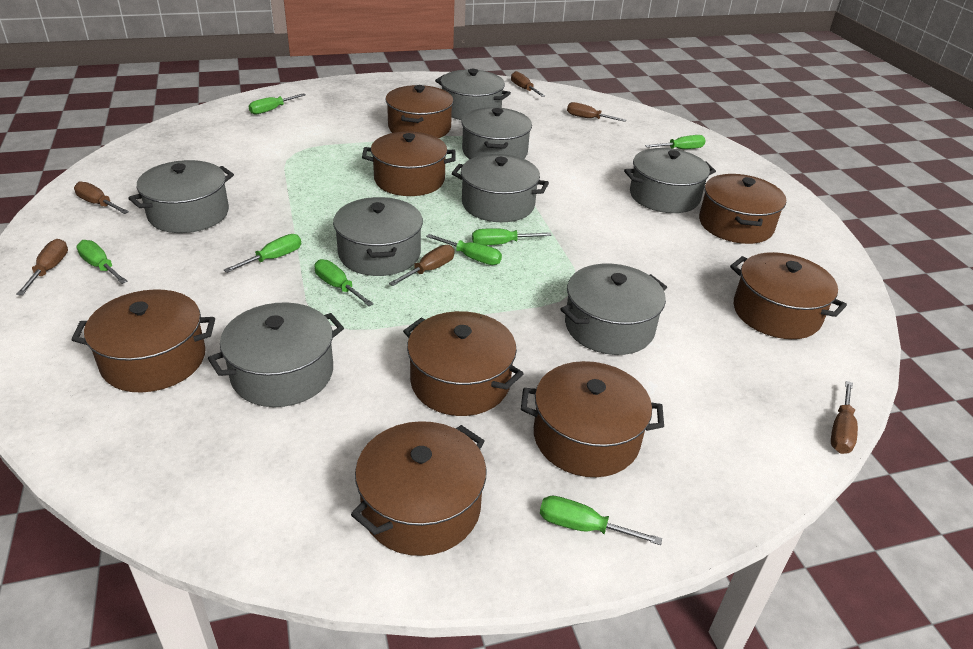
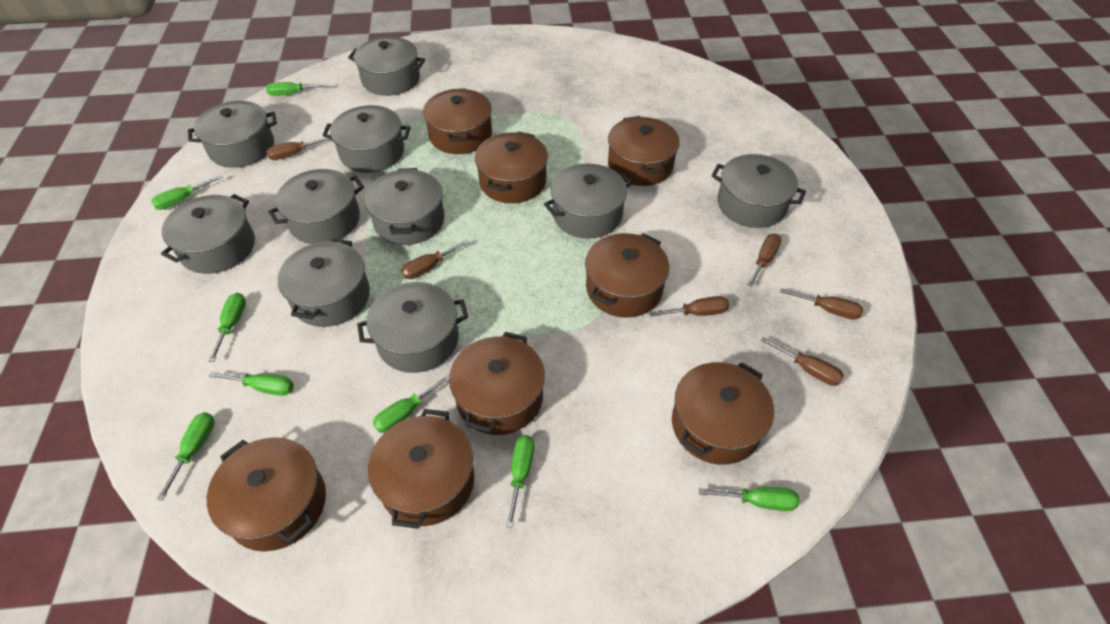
grey pot: [128,160,234,233] [208,302,344,407] [333,197,423,276] [435,69,511,120] [452,154,549,222] [461,107,532,159] [560,264,667,355] [624,148,716,213] = 8 -> [161,194,255,274] [188,101,277,168] [268,169,364,244] [278,239,370,327] [323,105,410,173] [348,37,425,96] [357,282,468,373] [365,168,445,245] [544,164,632,238] [711,154,806,228] = 10

